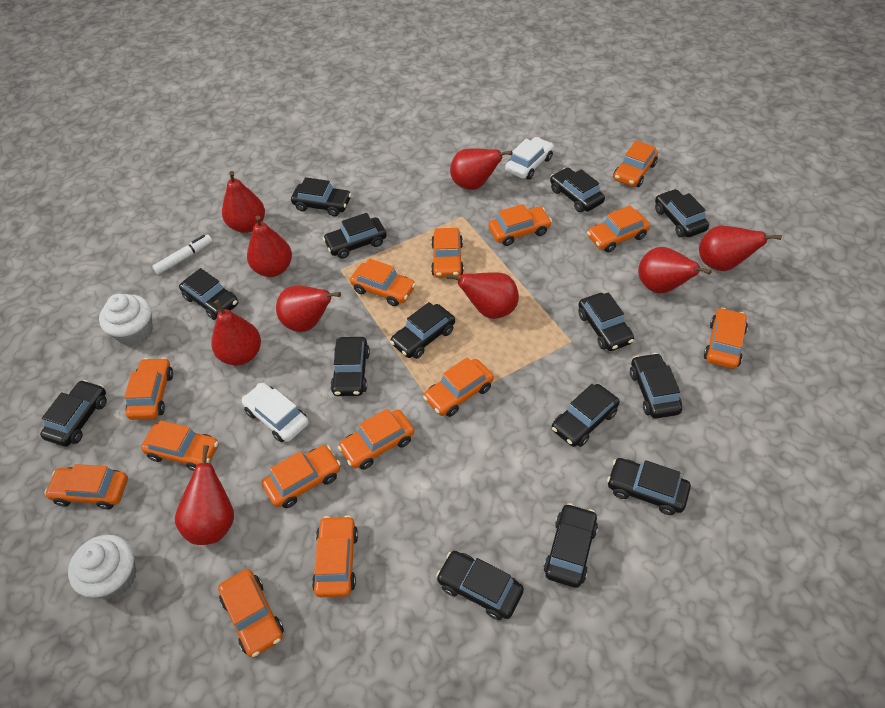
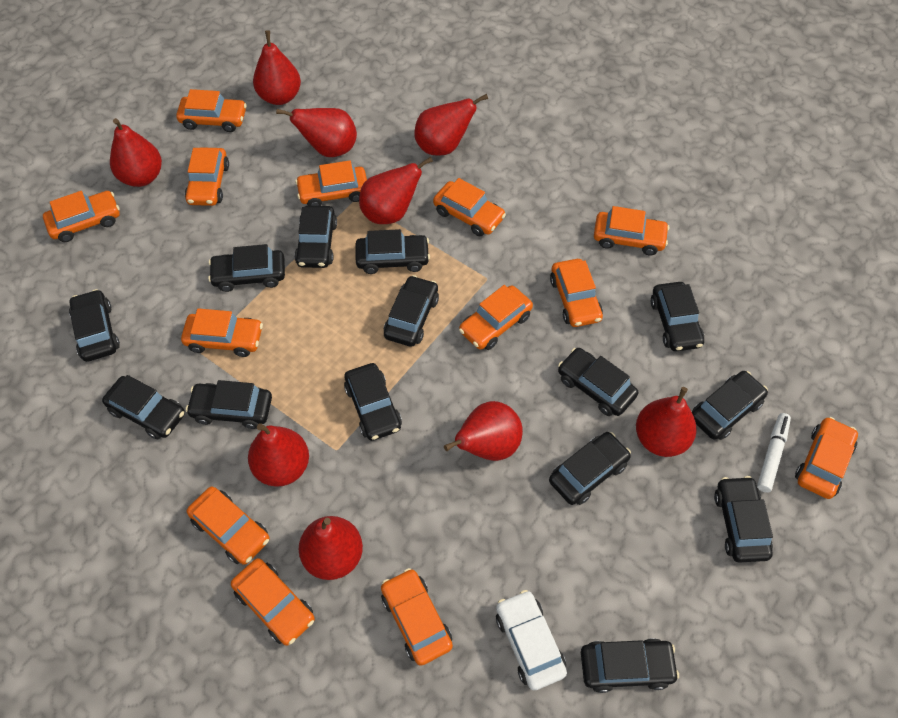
orange car: [44,464,128,509] [124,357,173,420] [141,420,218,471] [218,569,284,657] [262,445,341,508] [312,515,358,597] [338,408,414,470] [350,258,416,306] [423,357,494,417] [431,228,464,278] [488,204,552,246] [587,206,650,253] [613,140,658,187] [704,308,748,369] = 14 -> [43,191,120,242] [176,89,247,132] [181,308,263,357] [185,147,229,206] [187,486,270,565] [231,558,315,646] [295,160,367,206] [381,568,453,666] [433,178,506,236] [459,285,533,350] [550,259,603,327] [594,206,669,256] [795,417,858,499] = 13
white car: [242,383,308,442] [505,137,554,180] = 2 -> [496,590,567,690] = 1
white cupcake: [68,535,137,599] [99,294,153,346] = 2 -> none = 0

